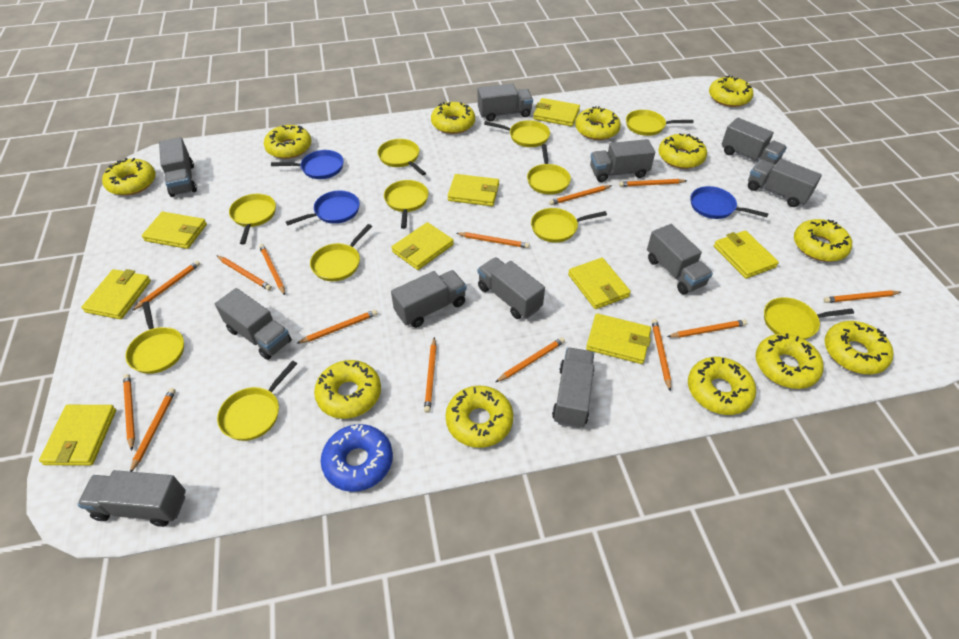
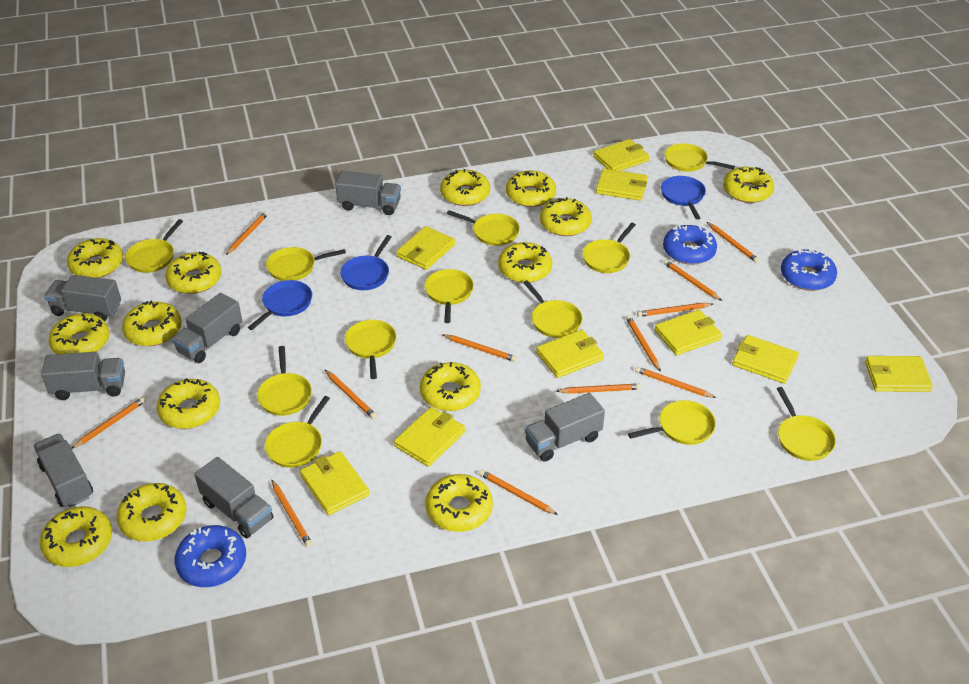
blue donut: [321,424,393,492] = 1 -> [175,525,246,587] [663,225,717,265] [781,249,837,291] = 3
grey truck: [77,470,186,527] [159,137,197,197] [215,288,292,360] [391,270,467,328] [478,83,533,122] [478,257,545,319] [552,348,595,428] [590,139,655,182] [647,224,713,294] [722,118,787,165] [748,159,822,207] = 11 -> [34,433,93,508] [41,352,125,400] [44,275,121,321] [172,293,242,363] [194,457,273,538] [335,171,401,215] [525,393,605,462] = 7
orange pencil: [123,374,135,451] [130,388,176,472] [132,261,200,311] [216,255,272,290] [259,244,285,295] [296,310,378,344] [424,337,436,413] [456,232,529,248] [496,337,565,382] [549,185,612,205] [619,179,687,187] [652,319,671,392] [667,320,747,338] [824,290,901,303] = 14 -> [72,397,146,449] [226,211,268,255] [272,480,312,547] [324,369,377,419] [442,334,517,362] [479,470,558,515] [556,384,641,394] [626,315,661,372] [635,366,716,398] [637,303,713,317] [664,260,722,301] [707,222,759,263] = 12
yellow donut: [102,158,156,196] [264,125,311,159] [314,360,381,419] [431,102,475,134] [445,385,513,448] [575,106,621,140] [658,133,707,169] [688,357,756,415] [709,76,753,107] [756,333,823,389] [794,219,852,262] [824,321,894,374] = 12 -> [40,506,112,567] [49,313,110,354] [67,238,123,278] [116,483,187,542] [122,301,182,346] [157,378,220,429] [165,251,222,294] [420,362,481,411] [426,474,493,532] [440,169,490,206] [498,242,552,283] [506,171,556,207] [540,197,592,236] [723,167,774,203] = 14
yellow pan: [125,301,184,374] [217,360,297,441] [229,194,276,245] [310,224,372,281] [378,139,426,176] [384,180,429,229] [484,120,550,147] [527,144,571,195] [531,208,607,243] [626,110,694,136] [764,297,854,340] = 11 -> [125,219,183,273] [257,346,312,416] [265,396,330,468] [266,247,346,281] [345,320,397,379] [424,269,474,323] [447,210,520,246] [523,280,583,338] [582,223,636,273] [628,400,716,445] [664,143,735,172] [777,387,836,461] = 12

